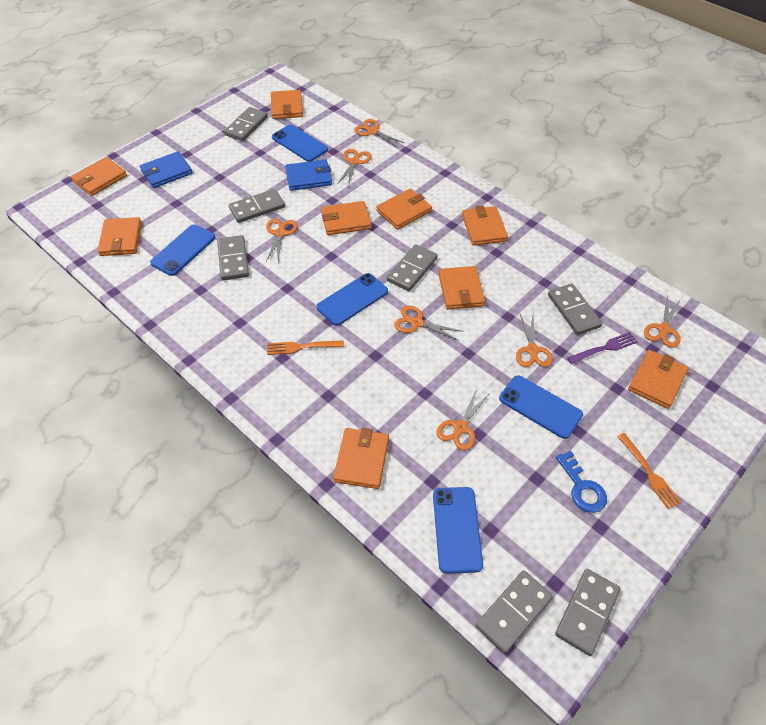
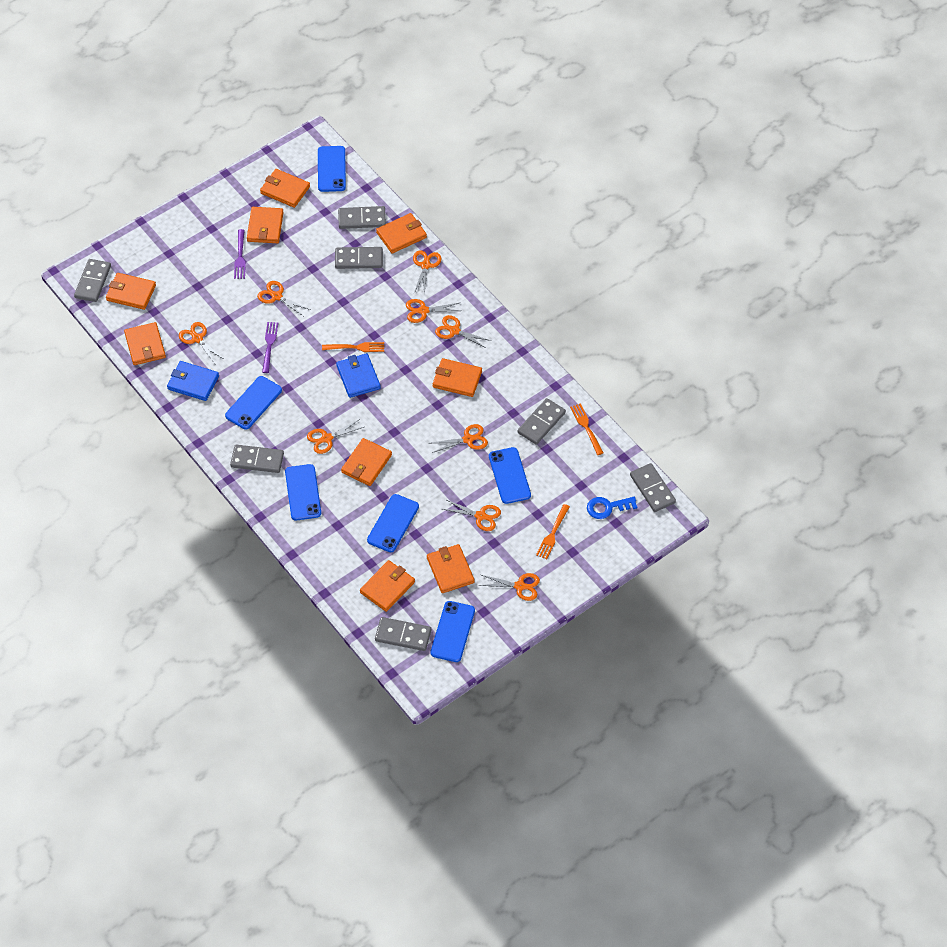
blue phone: [150,224,215,276] [272,125,328,162] [317,273,388,326] [433,487,483,574] [499,375,583,439] = 5 -> [225,376,282,430] [285,464,321,521] [318,146,346,192] [367,494,419,552] [431,601,475,662] [489,447,531,504] = 6
orange fork: [267,340,344,355] [617,433,682,509] = 2 -> [322,342,384,352] [536,504,570,559] [570,403,603,455] = 3
orange scissors: [266,219,298,262] [338,149,372,186] [354,119,404,147] [394,306,462,341] [437,389,490,450] [516,314,553,367] [644,295,681,348] = 7 -> [179,322,225,365] [257,281,311,316] [307,419,364,454] [406,299,461,323] [413,250,442,295] [432,424,488,453] [435,315,491,348] [443,499,501,531] [479,573,540,601] = 9
purple fork: [567,332,638,364] = 1 -> [234,229,246,279] [262,322,278,373] = 2

